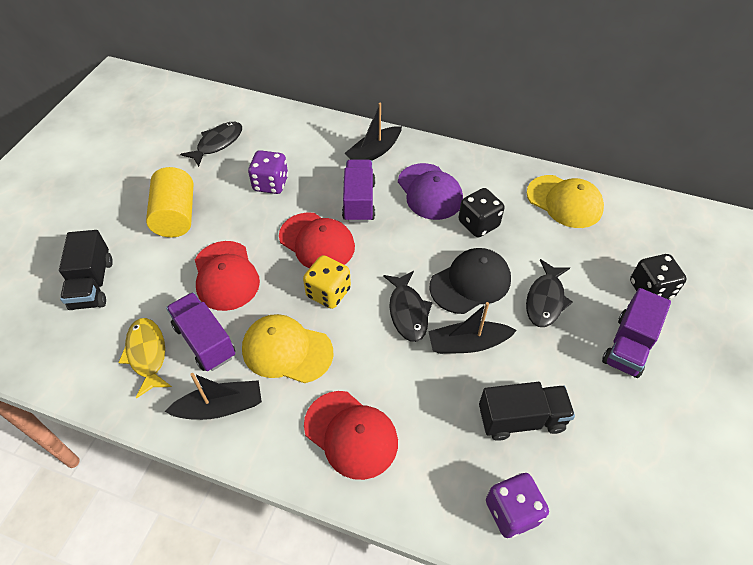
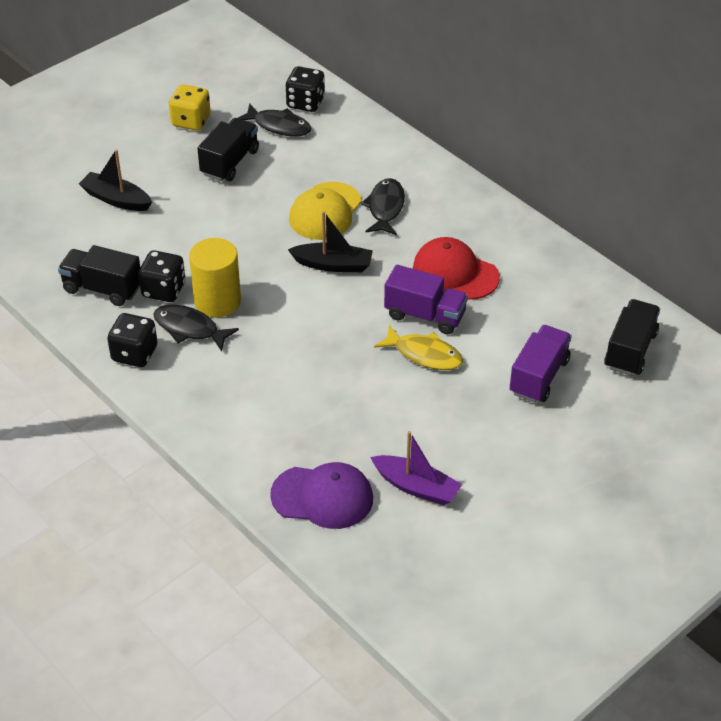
black boat: [164,373,262,420] [344,103,402,161] [428,302,517,354] = 3 -> [79,150,152,211] [288,211,373,272] = 2
black cap: [429,248,511,314] = 1 -> none = 0
black dice: [459,188,505,237] [630,254,687,300] = 2 -> [107,313,157,367] [138,250,186,302] [285,66,325,112] = 3
black truck: [59,230,113,310] [479,382,575,441] = 2 -> [58,245,140,306] [197,118,259,181] [604,299,660,376] = 3
purple boat: none = 0 -> [370,431,462,505] = 1
purple dice: [248,150,288,194] [486,473,549,538] = 2 -> none = 0
purple truck: [166,292,235,371] [342,160,375,223] [602,288,671,378] = 3 -> [384,265,468,335] [510,325,572,403] = 2
red cap: [195,241,260,311] [279,212,355,268] [304,391,398,480] = 3 -> [413,237,500,300] = 1
yellow cap: [242,314,334,383] [527,175,604,228] = 2 -> [289,182,362,240] = 1

